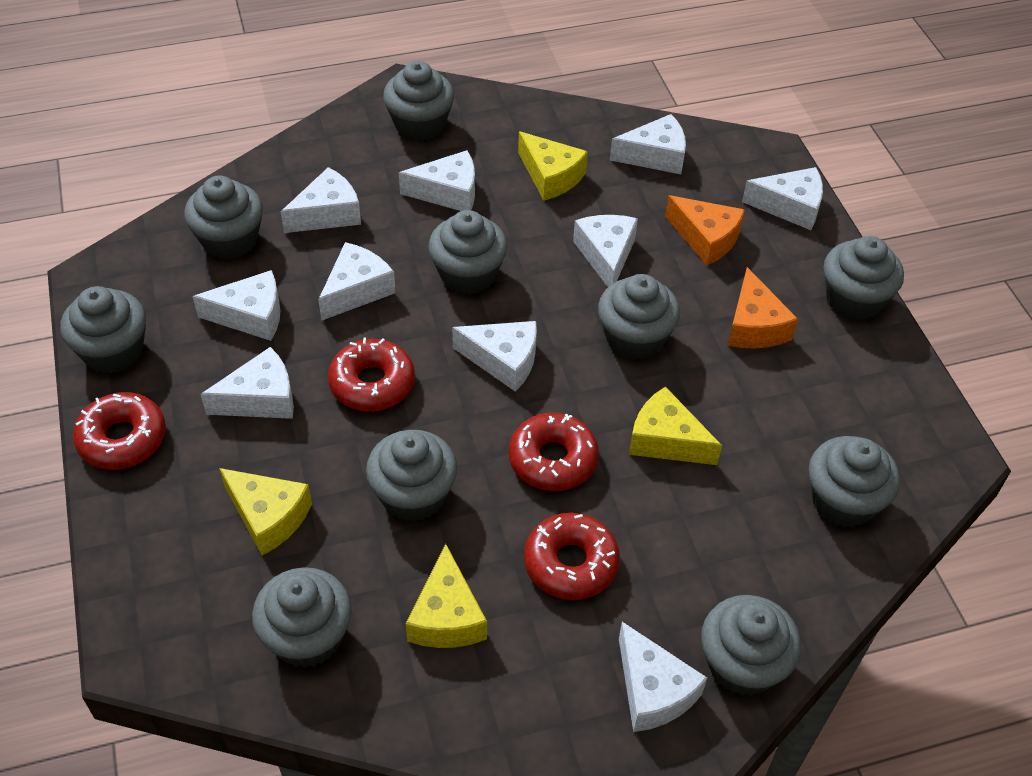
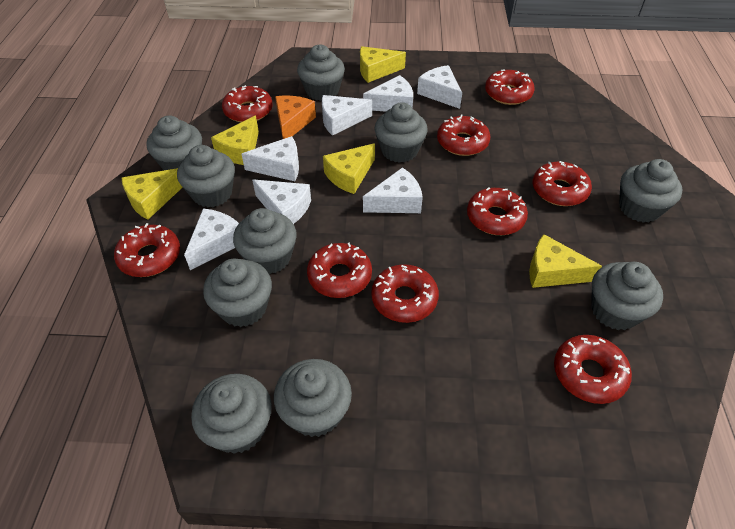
orange cheese: [665,195,745,265] [728,267,798,348] = 2 -> [275,96,316,139] = 1
red donut: [73,392,166,470] [328,338,415,412] [509,413,599,491] [524,513,620,600] = 4 -> [114,223,180,277] [222,85,272,122] [307,242,372,298] [371,264,439,323] [437,114,490,156] [467,187,528,235] [485,69,535,105] [533,161,592,206] [554,335,632,404] = 9
white cheese: [192,270,281,341] [200,347,294,419] [281,167,361,233] [318,242,396,321] [399,150,475,211] [452,321,537,392] [573,215,638,287] [610,114,686,174] [619,622,707,732] [742,167,823,230] = 10 -> [184,208,239,270] [241,136,299,181] [252,179,311,224] [322,95,372,136] [363,75,413,112] [363,167,423,213] [417,65,462,109] = 7
yellow cheese: [219,468,312,555] [406,544,487,648] [518,131,588,201] [629,386,722,465] = 4 -> [122,168,183,220] [211,115,259,165] [323,143,375,194] [360,46,406,83] [529,234,602,288] = 5

